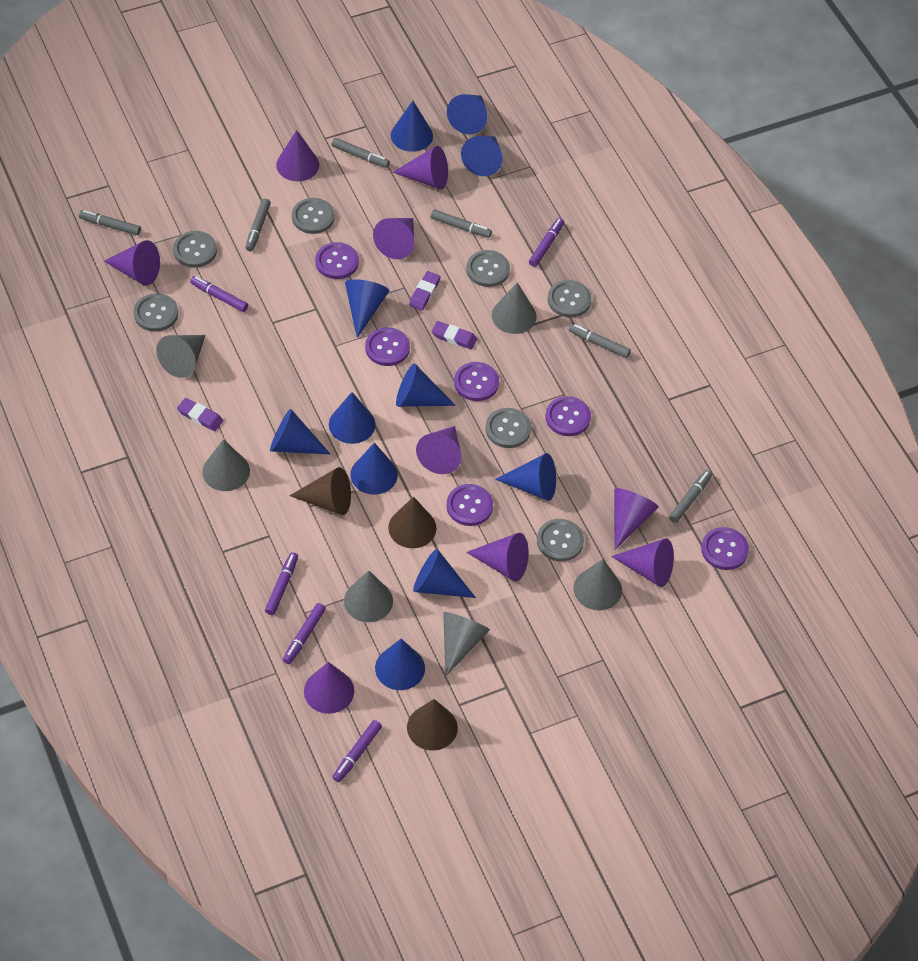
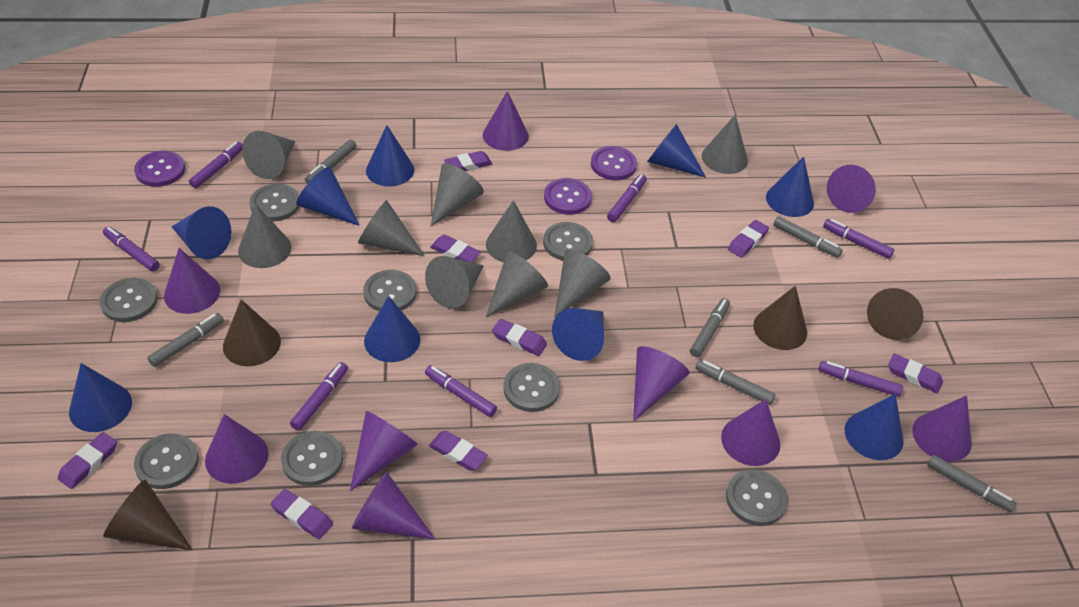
blue cone: [270,409,330,454] [329,392,375,444] [345,279,389,338] [350,443,398,495] [375,639,425,690] [391,101,433,152] [396,363,456,407] [413,549,476,598] [447,94,488,134] [461,136,503,176] [495,453,556,501] = 11 -> [69,363,132,432] [171,206,231,259] [296,167,360,226] [364,296,420,362] [366,125,414,187] [552,308,604,361] [647,124,706,178] [766,156,814,217] [845,394,904,460] = 9
brown cone: [290,467,351,515] [388,496,436,548] [407,699,458,751] = 3 -> [103,480,193,550] [223,299,281,366] [753,286,807,350] [867,288,923,340] = 4
grey button: [133,293,178,332] [173,231,217,268] [292,198,335,234] [466,250,510,287] [485,408,531,448] [537,519,584,561] [548,280,591,318] = 7 -> [100,278,158,322] [134,434,199,489] [249,184,300,221] [281,431,343,486] [363,270,417,311] [503,363,560,412] [543,222,593,261] [726,469,788,526] = 8
grey cone: [156,335,206,378] [202,439,250,491] [344,571,393,622] [443,612,490,677] [492,282,537,334] [574,559,622,610] = 6 -> [238,204,291,268] [242,131,296,179] [358,200,424,256] [425,256,484,309] [430,163,484,227] [486,200,537,262] [486,251,548,317] [554,250,611,318] [702,114,748,174] = 9
purple button: [315,242,359,279] [365,327,410,366] [446,484,493,526] [454,362,499,401] [545,396,591,436] [701,527,749,570] = 6 -> [134,151,185,187] [544,178,592,215] [591,146,637,180] = 3
purple eraser: [177,398,223,431] [409,271,441,311] [432,321,477,350] = 3 -> [58,432,117,489] [270,489,333,539] [429,431,488,471] [430,235,481,262] [444,151,492,171] [492,319,547,356] [728,220,769,258] [888,354,943,393] = 8
purple marker: [190,276,248,312] [265,552,298,615] [283,603,326,664] [333,720,382,782] [529,218,564,267] = 5 -> [103,227,160,272] [189,142,243,188] [290,362,348,430] [425,365,497,417] [607,174,647,222] [819,361,903,397] [823,219,894,259] = 7

